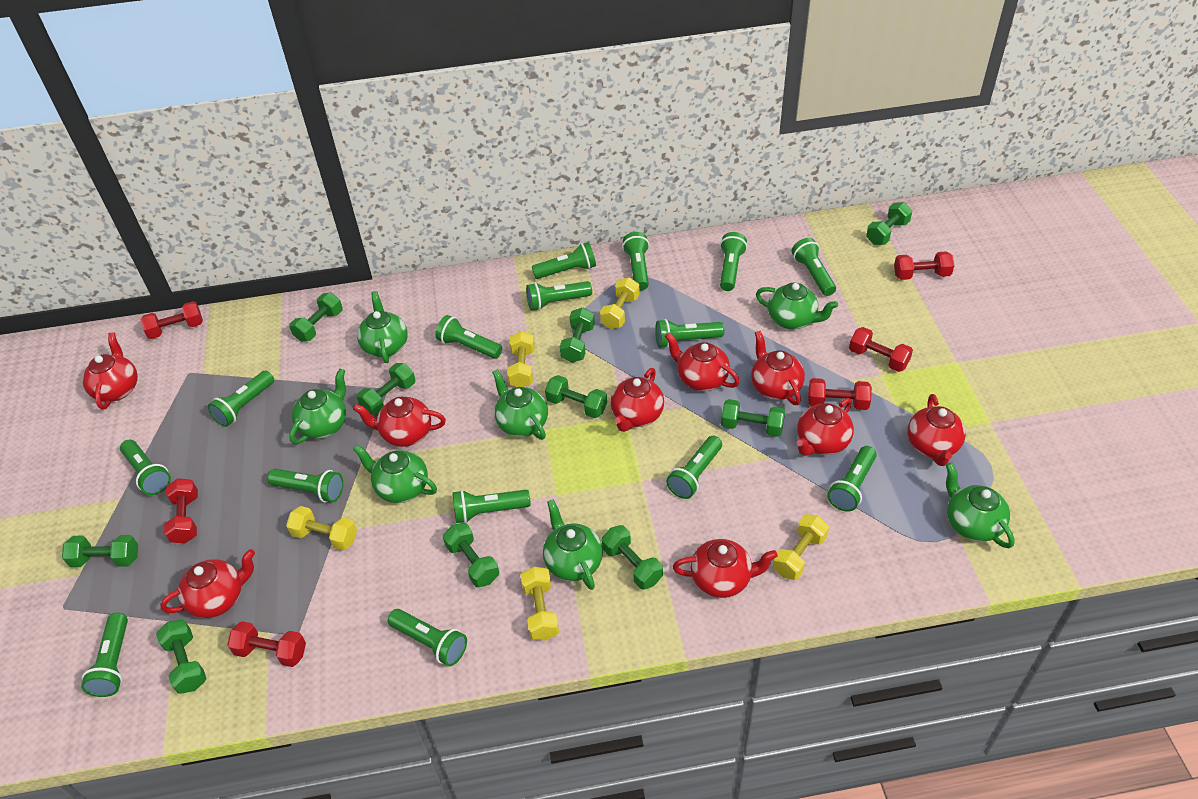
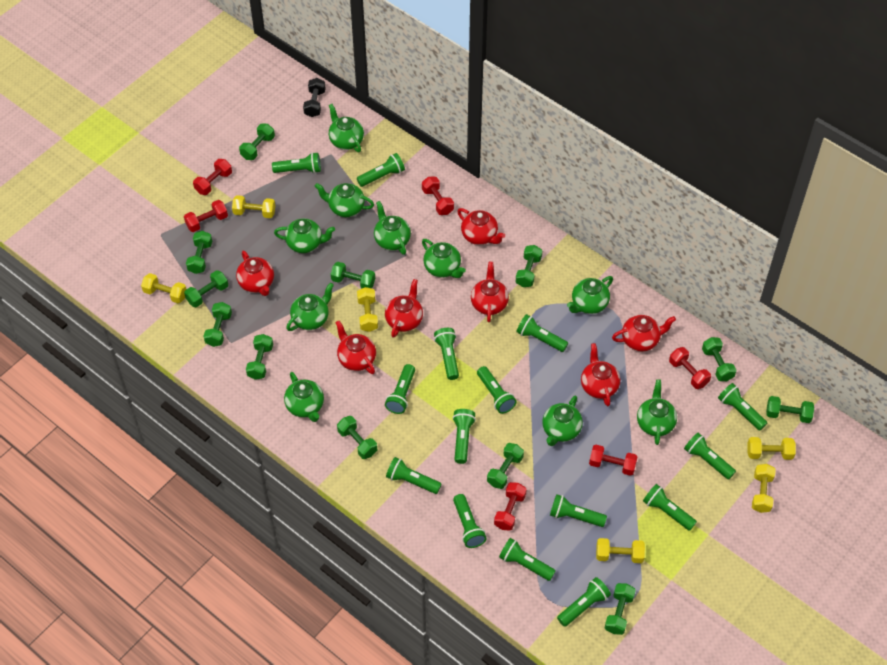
black dumbbell: none = 0 -> [303,78,326,117] = 1
green dumbbell: [62,535,138,567] [156,620,207,694] [289,293,343,342] [357,363,415,414] [443,523,499,587] [545,375,607,418] [560,308,595,363] [602,525,663,590] [721,399,785,437] [866,202,912,245] = 10 -> [184,270,228,307] [186,231,212,274] [203,302,232,347] [239,124,275,160] [246,334,273,380] [331,262,375,288] [337,416,377,459] [487,443,524,489] [516,245,542,287] [605,583,636,635] [702,337,736,381] [766,396,814,423] = 12
green teapot: [289,368,346,444] [353,445,437,503] [357,291,408,363] [492,369,548,440] [543,499,603,590] [756,283,838,329] [946,462,1015,548] = 7 -> [274,218,335,253] [284,372,324,422] [286,283,334,331] [315,183,374,217] [329,104,364,152] [374,201,411,255] [422,239,466,278] [542,395,583,446] [567,276,613,314] [637,379,677,445] = 10
red teapot: [82,333,138,410] [160,549,255,618] [353,397,446,447] [611,368,664,432] [665,332,740,391] [673,539,778,598] [751,331,805,405] [797,398,854,456] [907,394,966,466] = 9 -> [236,251,274,296] [335,321,376,374] [385,279,423,338] [457,208,505,245] [471,262,509,322] [581,343,620,406] [612,315,676,351] = 7
yellow dumbbell: [286,506,357,551] [507,331,535,387] [521,567,559,641] [600,277,640,329] [773,514,829,580] = 5 -> [141,273,187,303] [232,195,275,218] [357,287,378,332] [596,538,645,563] [747,437,796,460] [752,464,776,513] = 6

